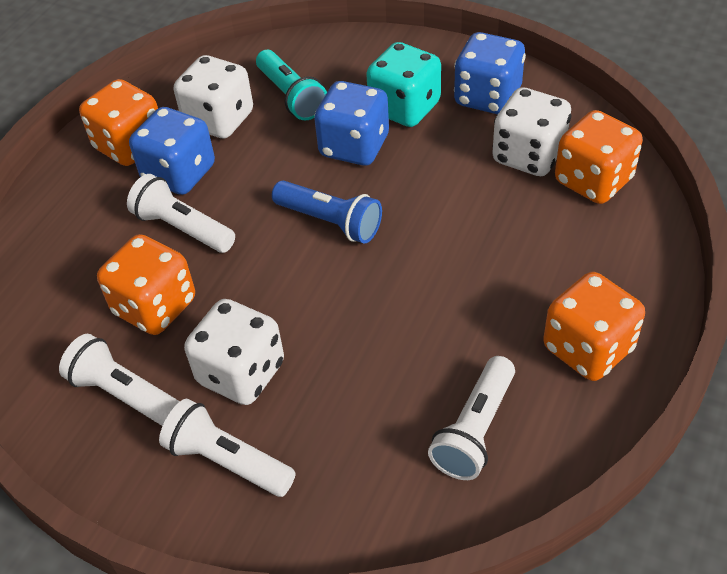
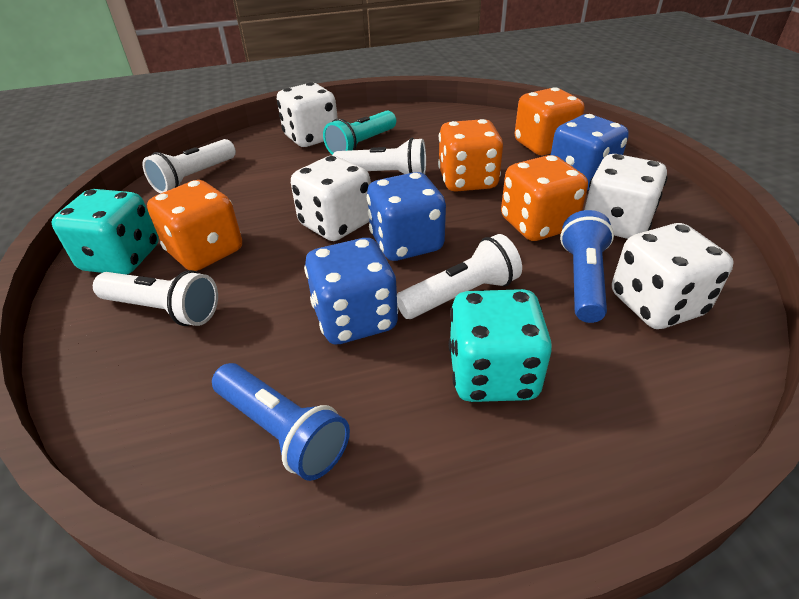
blue flashlight: [272,181,382,243] = 1 -> [212,363,350,481] [560,210,614,323] = 2
turquoise dice: [366,42,441,127] = 1 -> [52,189,159,275] [449,289,552,402] = 2
white dice: [174,55,253,138] [184,299,284,405] [492,87,571,176] = 3 -> [277,82,338,147] [291,156,371,241] [584,154,668,239] [612,223,734,329] = 4

